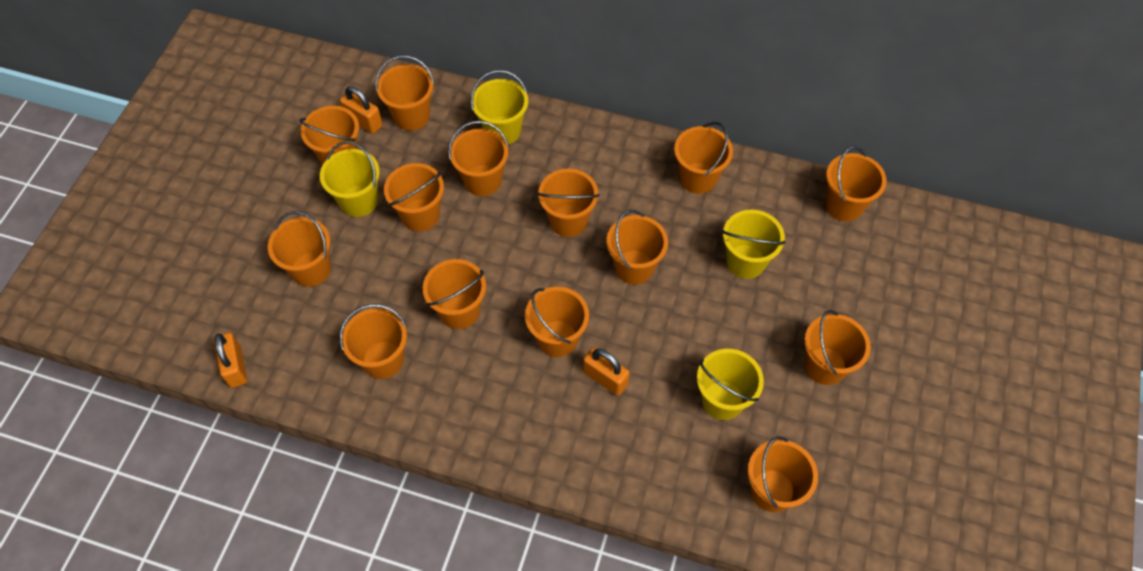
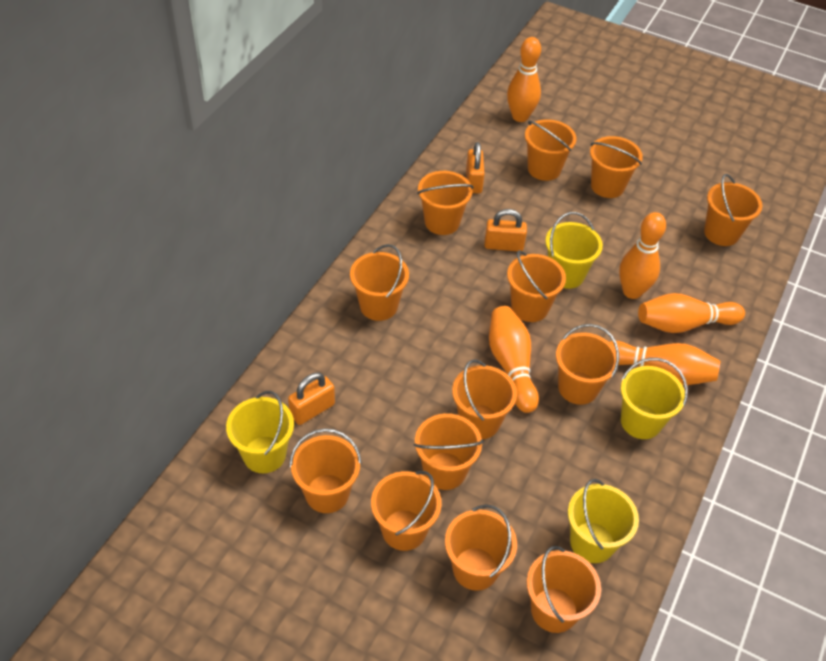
orange bowling pin: none = 0 -> [489,306,539,413] [507,37,541,122] [610,341,720,385] [619,212,666,299] [638,293,745,333] = 5
orange bucket: [268,211,331,287] [300,106,359,165] [340,304,407,379] [375,55,434,131] [384,163,444,231] [423,259,486,329] [448,121,509,196] [525,287,589,357] [537,169,600,237] [606,210,668,284] [674,122,733,194] [748,436,818,512] [804,310,871,385] [825,146,887,221] = 14 -> [290,428,362,513] [350,244,409,321] [371,471,442,551] [413,413,484,490] [417,171,474,235] [445,504,517,591] [452,360,517,439] [507,250,566,322] [525,119,576,181] [527,546,601,633] [556,324,619,405] [590,136,643,198] [704,174,762,246] = 13

